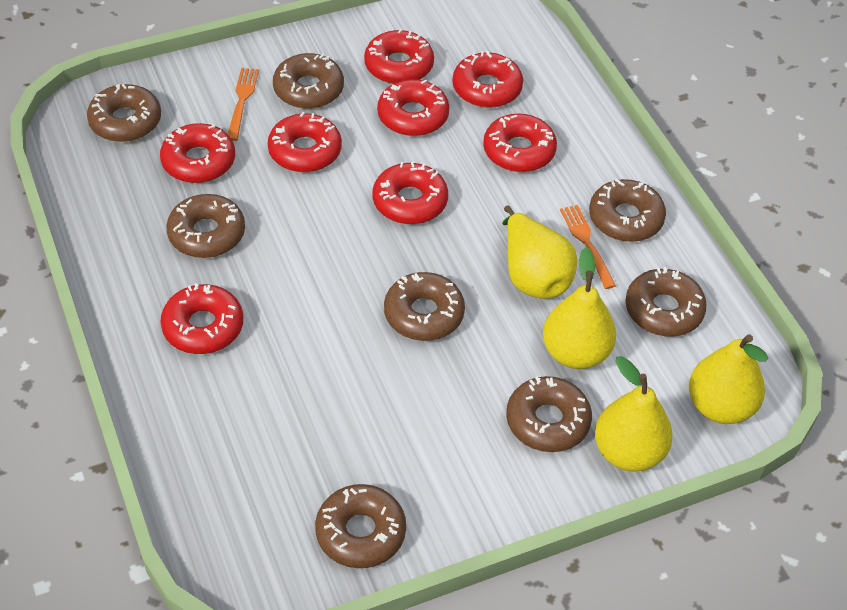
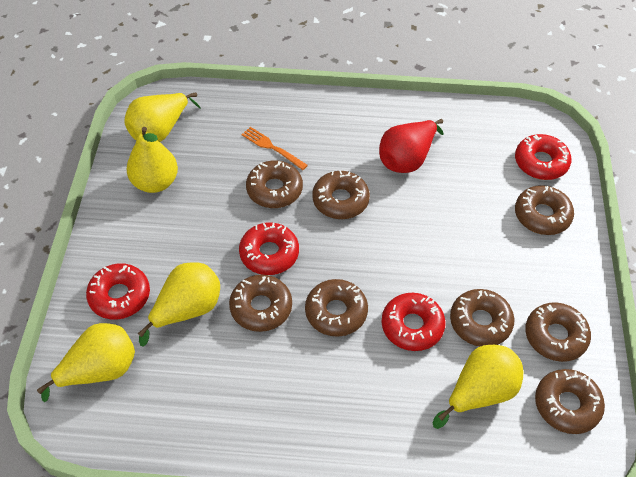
orange fork: [228,68,259,141] [560,205,616,289] = 2 -> [242,127,308,170] = 1
red donut: [160,123,235,183] [160,283,243,354] [268,112,342,172] [364,29,434,84] [373,162,448,224] [377,79,449,136] [453,50,523,108] [483,114,557,172] = 8 -> [86,263,150,320] [239,222,299,275] [381,293,446,351] [515,134,571,180] = 4
red pear: none = 0 -> [379,119,444,173] = 1
yellow pear: [502,205,577,299] [543,247,616,369] [595,356,673,471] [689,334,768,424] = 4 -> [37,323,135,402] [124,92,201,142] [126,127,178,193] [138,262,220,347] [433,345,523,429] = 5

